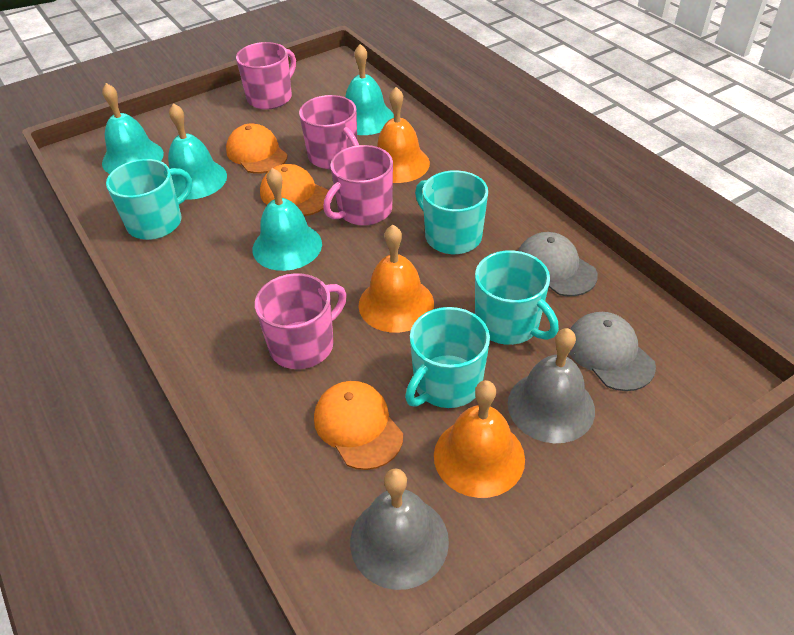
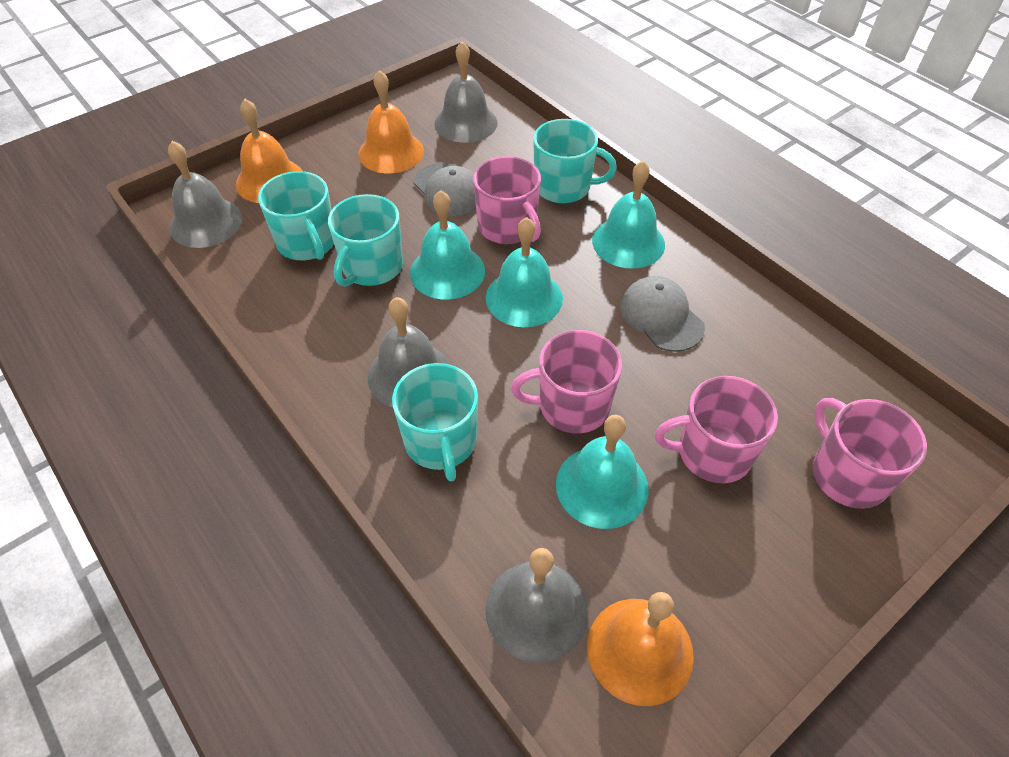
grey bell: [350,468,449,590] [508,328,595,443] = 2 -> [168,141,243,248] [368,297,450,408] [434,42,497,143] [486,548,588,663] = 4
orange cap: [226,123,288,174] [260,164,329,216] [314,381,403,470] = 3 -> none = 0

